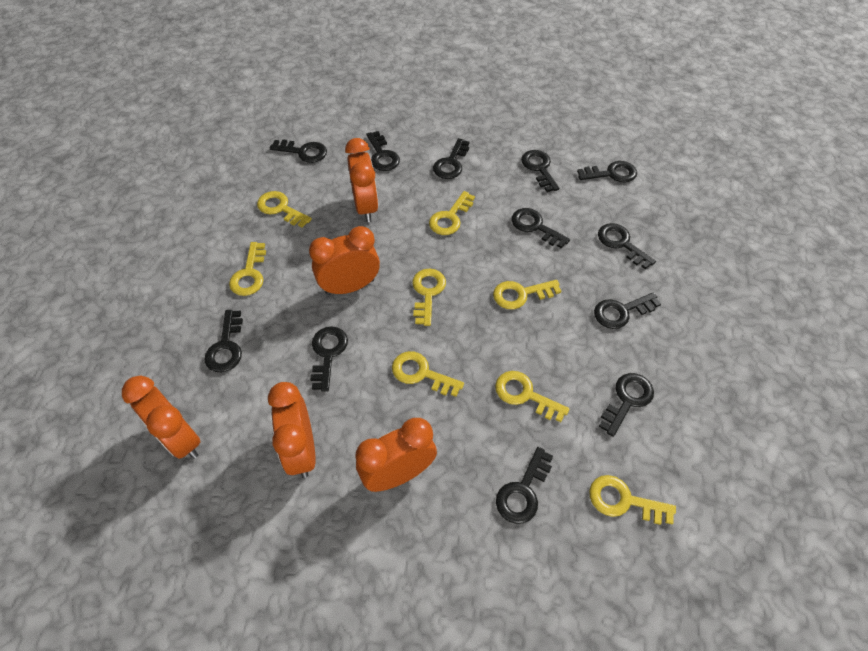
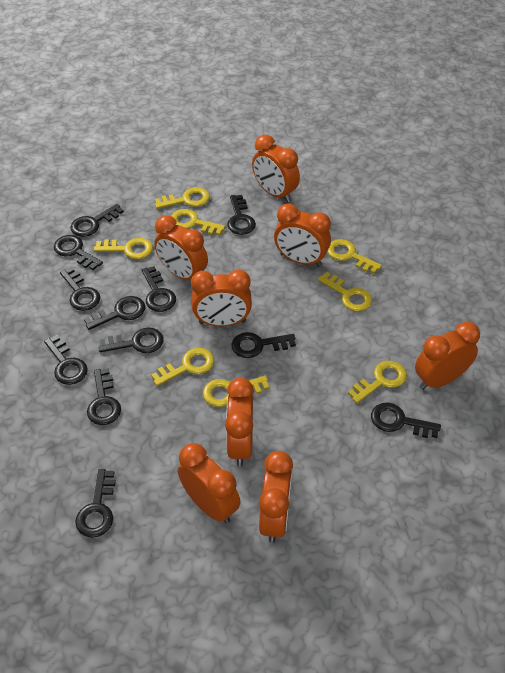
orange clock: [122,376,200,459] [268,382,316,478] [309,226,380,295] [345,138,378,222] [355,418,437,492] = 5 -> [154,215,208,280] [178,443,240,524] [191,270,252,327] [225,378,254,466] [252,134,300,202] [259,451,293,543] [274,204,331,267] [415,322,480,390] = 8

